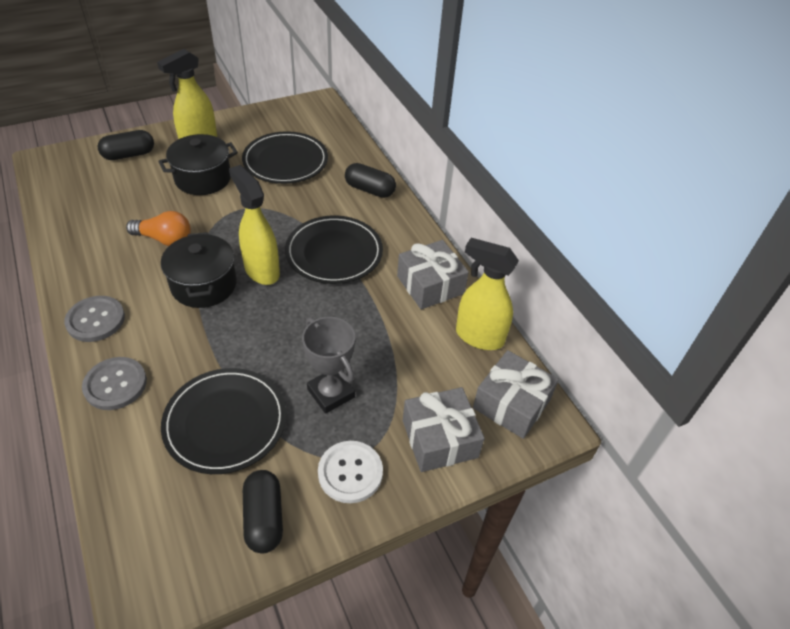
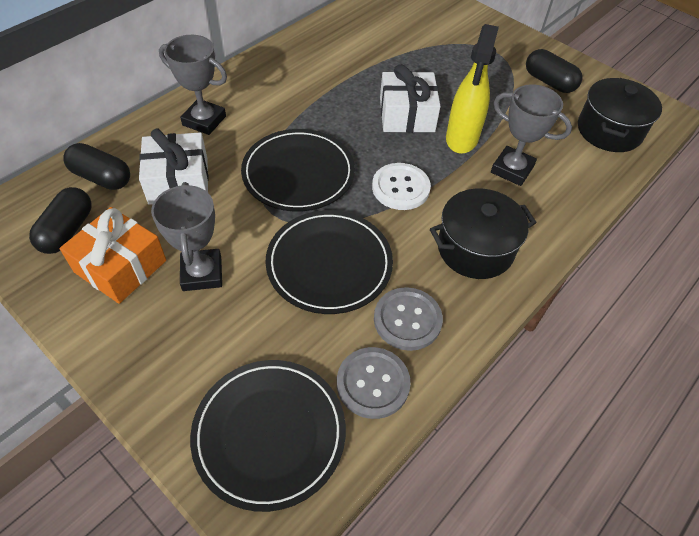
grey gift: [397,240,469,309] [403,387,485,472] [473,350,559,439] = 3 -> none = 0
grey trophy: [302,317,355,414] = 1 -> [151,182,222,291] [159,35,227,135] [491,84,572,186] = 3
orange gift: none = 0 -> [60,207,166,304] = 1
orange light bulb: [126,211,191,246] = 1 -> none = 0
white gift: none = 0 -> [139,128,209,205] [380,64,441,133] = 2
yellow spray bottle: [157,49,217,139] [229,165,280,285] [456,238,519,350] = 3 -> [446,24,499,154] = 1

